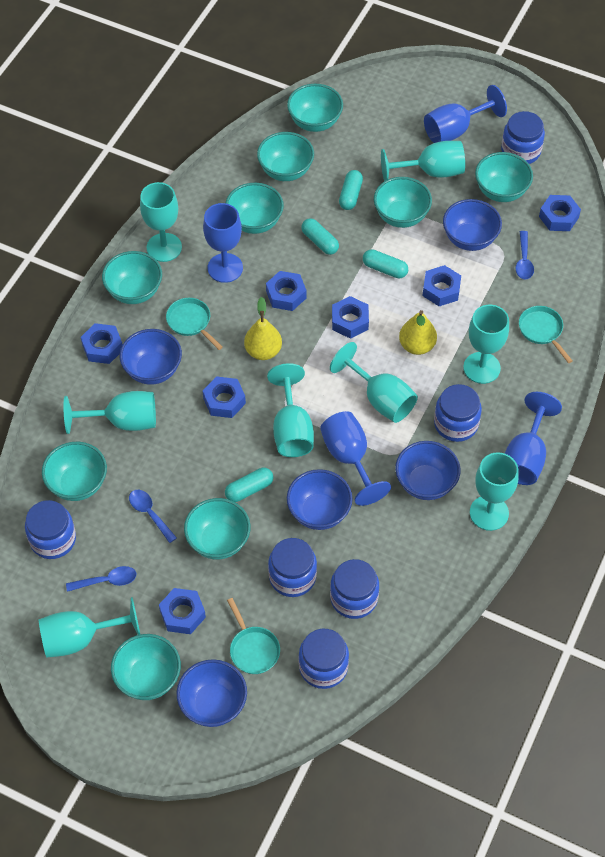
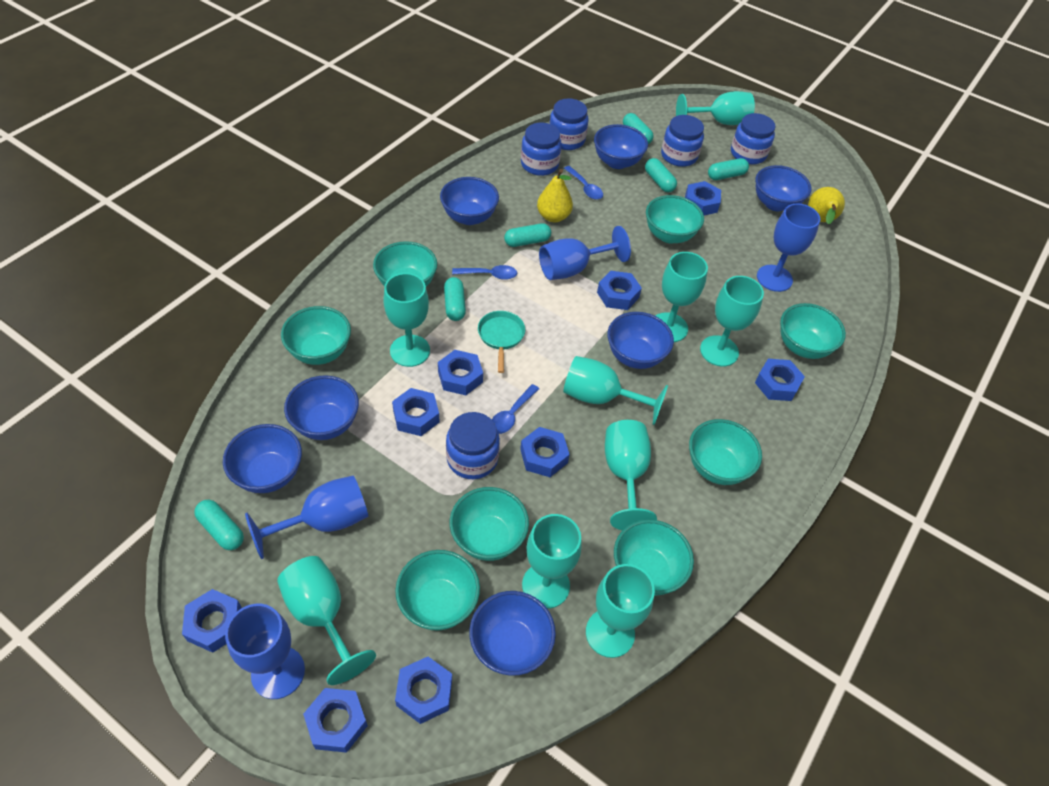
blue bowl: [120,329,182,385] [177,659,247,727] [287,469,353,530] [395,441,460,500] [443,199,502,251] = 5 -> [223,424,302,493] [284,375,359,440] [440,177,499,225] [469,591,556,676] [594,124,648,169] [608,312,674,369] [755,165,811,211] = 7
blue jar: [25,500,76,559] [268,538,317,597] [299,629,349,689] [330,559,379,619] [434,384,482,442] [501,111,545,164] = 6 -> [446,412,500,479] [521,123,562,176] [549,98,588,150] [661,115,704,167] [731,113,776,165] = 5
blue nut: [81,323,123,364] [159,588,206,634] [203,376,246,418] [266,271,306,311] [332,296,369,339] [423,265,461,306] [539,195,581,231] = 7 -> [182,589,242,653] [303,688,368,753] [392,388,439,436] [395,657,452,724] [438,350,483,395] [520,427,570,477] [597,271,642,310] [685,181,721,215] [755,359,805,401] = 9
turquoise bowl: [42,442,107,501] [102,251,162,304] [111,634,181,700] [184,498,251,559] [226,183,284,234] [257,132,314,181] [287,84,343,132] [374,177,432,228] [475,152,533,202] = 9 -> [281,306,351,365] [373,241,437,287] [395,550,480,631] [450,487,529,561] [614,519,694,596] [646,195,704,243] [689,419,762,485] [780,303,846,359] = 8
turquoise capsule: [225,468,273,502] [301,218,339,255] [339,170,363,210] [363,249,408,279] = 4 -> [194,500,244,550] [444,277,466,321] [504,223,551,247] [623,113,654,144] [645,158,677,192] [708,158,749,180] = 6
turquoise goblet: [39,597,141,658] [63,391,156,434] [140,182,182,262] [267,363,314,457] [330,342,418,423] [381,141,465,181] [463,305,509,384] [470,452,519,531] = 8 -> [277,556,376,685] [383,273,430,367] [522,514,582,609] [563,356,668,425] [586,564,655,658] [605,420,657,530] [656,252,708,342] [676,91,755,125] [700,276,764,367] = 9
turquoise pan: [166,298,223,350] [227,598,280,674] [519,306,573,363] = 3 -> [478,311,525,373] = 1

